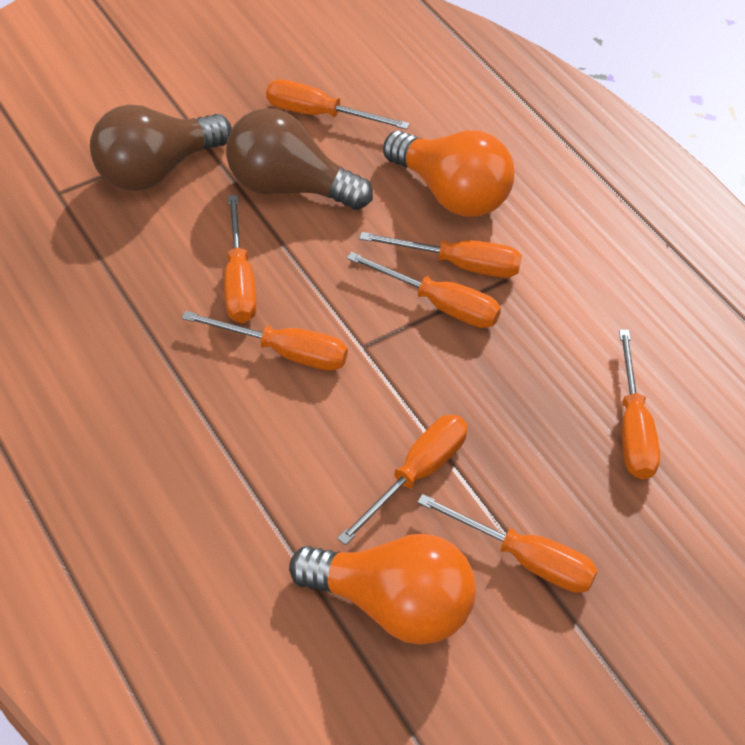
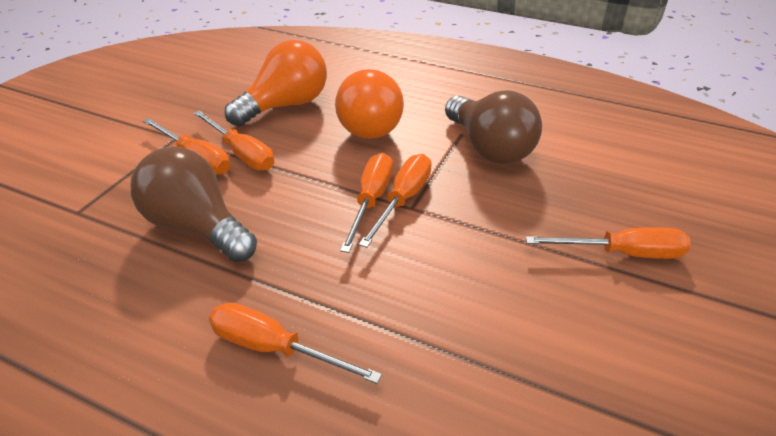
orange screwdriver: [182,311,348,371] [224,195,257,323] [266,79,410,130] [337,415,467,545] [347,252,501,328] [359,232,522,278] [417,494,598,593] [619,330,660,479] = 8 -> [143,118,230,175] [193,110,274,171] [209,303,382,384] [340,153,393,253] [359,154,432,248] [526,227,691,259] = 6

